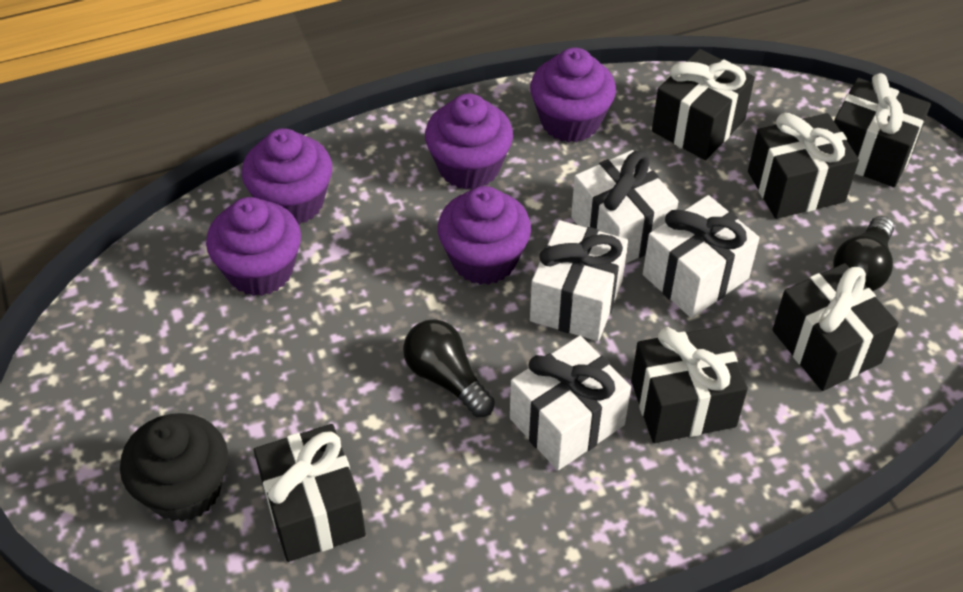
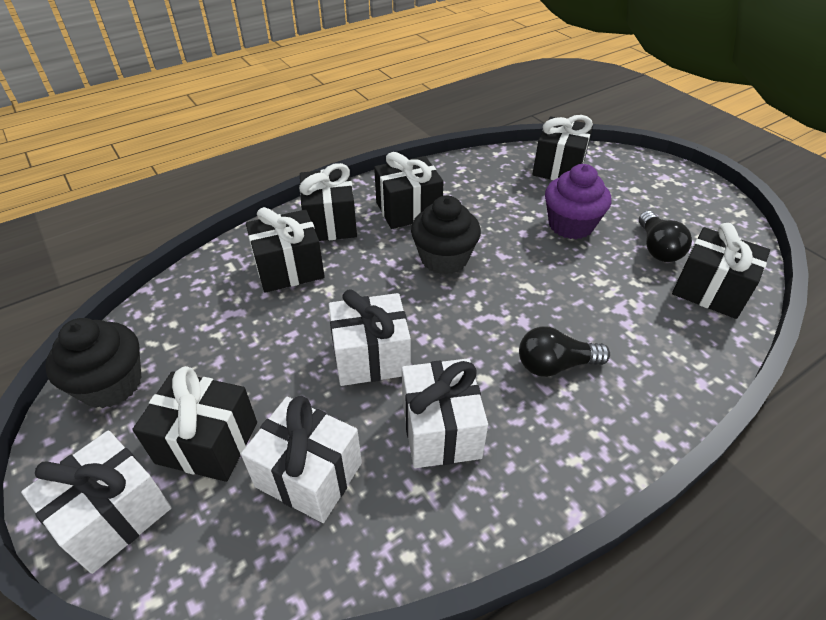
black cupcake: [120,413,228,522] = 1 -> [45,318,142,409] [411,196,481,275] = 2
purple cupcake: [206,197,301,296] [242,128,332,225] [425,93,513,190] [438,186,531,285] [530,48,616,143] = 5 -> [545,164,611,239] = 1

